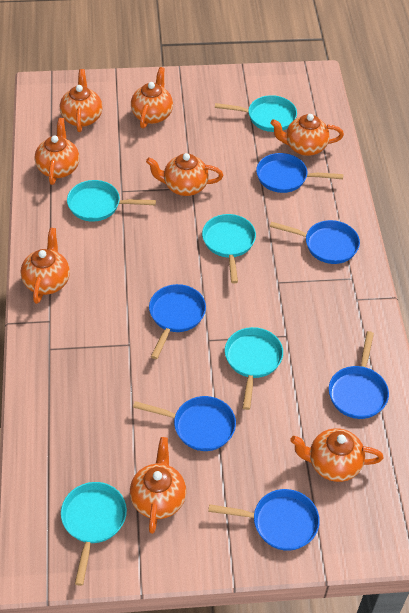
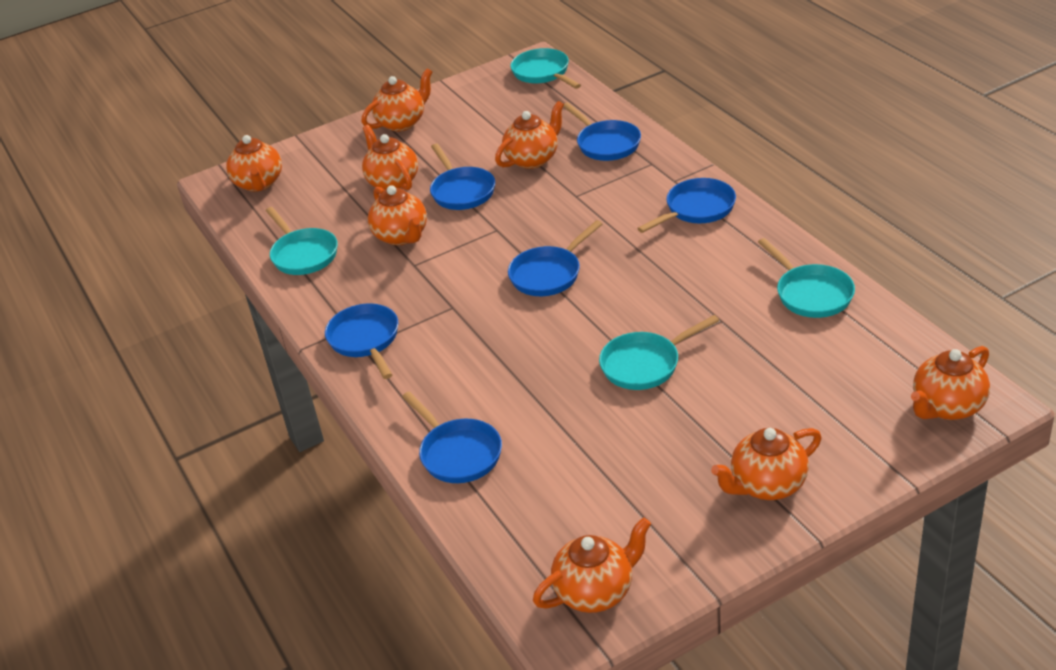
turquoise pan: [61,482,127,586] [67,180,156,222] [202,214,256,283] [215,95,297,132] [225,327,283,410] = 5 -> [266,207,338,275] [510,48,581,89] [599,315,719,390] [758,238,855,318] = 4

